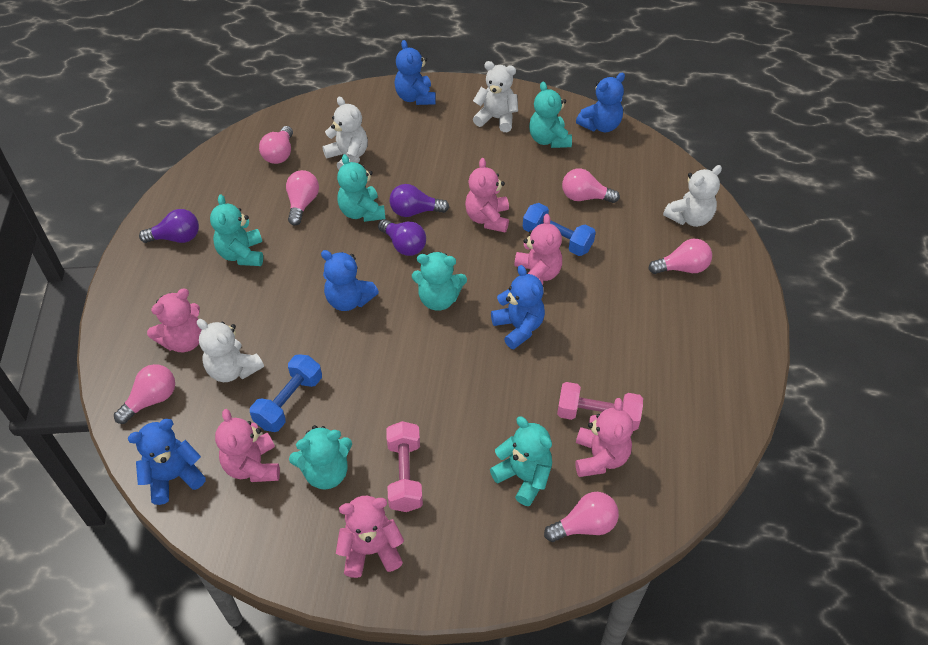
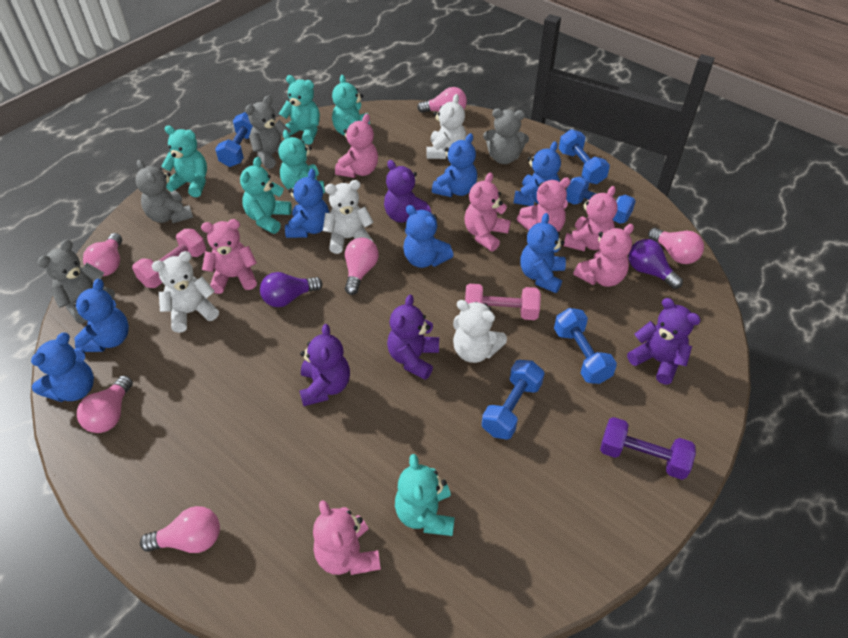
blue dumbbell: [250,354,322,432] [523,203,596,256] = 2 -> [215,112,253,167] [482,360,545,440] [554,308,617,384] [559,129,610,184] [566,176,636,224] = 5
blue teddy bear: [128,419,206,505] [321,250,379,311] [394,40,436,105] [491,265,545,349] [576,73,625,132] = 5 -> [31,332,94,402] [73,279,129,352] [285,169,329,238] [403,205,454,268] [432,133,477,197] [514,141,561,206] [520,213,566,293] = 7
grey teddy bear: none = 0 -> [38,240,115,323] [136,160,193,223] [245,96,291,169] [483,108,529,164] = 4
pink teddy bear: [147,289,202,352] [215,409,280,482] [336,496,404,578] [465,158,509,232] [514,214,562,285] [575,398,633,477] = 6 -> [201,219,257,294] [313,500,381,575] [335,114,378,178] [464,172,511,251] [517,178,571,232] [564,186,618,251] [574,224,634,287] = 7
purple dumbbell: none = 0 -> [600,417,696,480] = 1
purple light bulb: [139,209,199,243] [378,219,426,256] [389,184,449,217] = 3 -> [260,272,322,307] [629,239,683,289] = 2
purple teddy bear: none = 0 -> [300,324,350,406] [384,160,431,223] [387,295,439,380] [627,298,701,384] = 4

